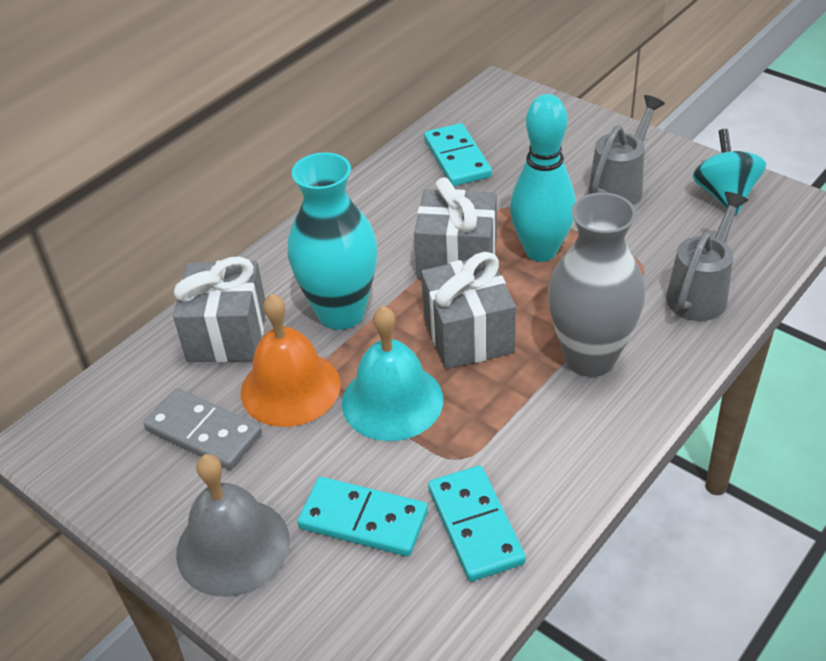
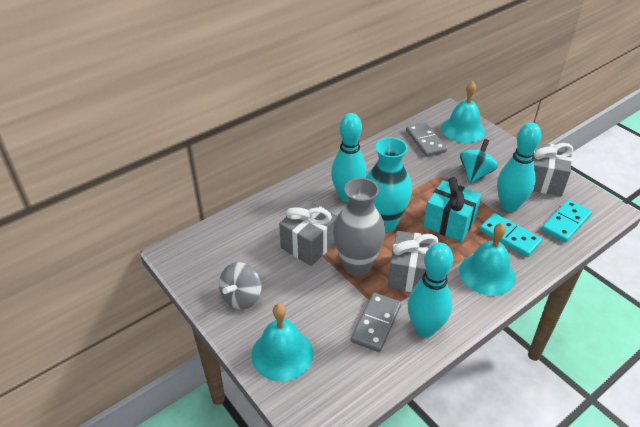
grey bell: [176,454,290,597] = 1 -> none = 0
grey domino: [143,388,262,470] = 1 -> [351,293,401,352] [406,122,447,157] = 2
grey spinning top: none = 0 -> [219,262,262,309] = 1
grey watering can: [588,95,665,205] [666,192,749,321] = 2 -> none = 0
orange bell: [241,293,341,427] = 1 -> none = 0
turquoise bell: [342,306,443,441] = 1 -> [251,304,313,381] [441,81,485,143] [459,223,516,296] = 3
turquoise bowling pin: [510,94,576,262] = 1 -> [331,113,367,202] [408,243,453,337] [497,122,541,212] = 3
turquoise domino: [297,477,428,556] [424,123,492,186] [428,466,526,581] = 3 -> [480,213,542,257] [542,200,592,243] = 2
turquoise gift: none = 0 -> [423,177,482,242] = 1

